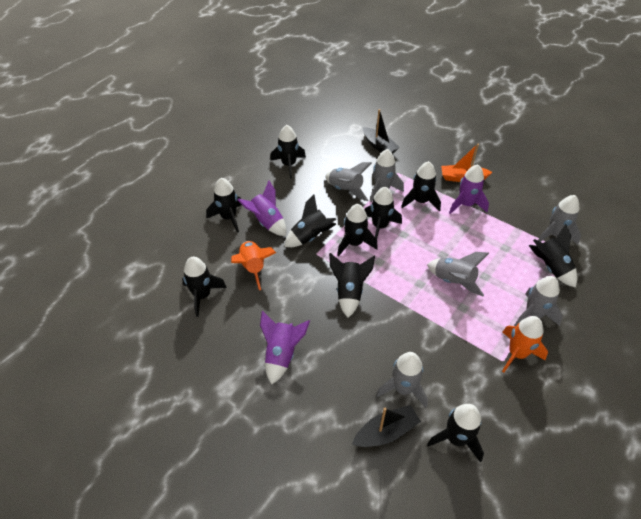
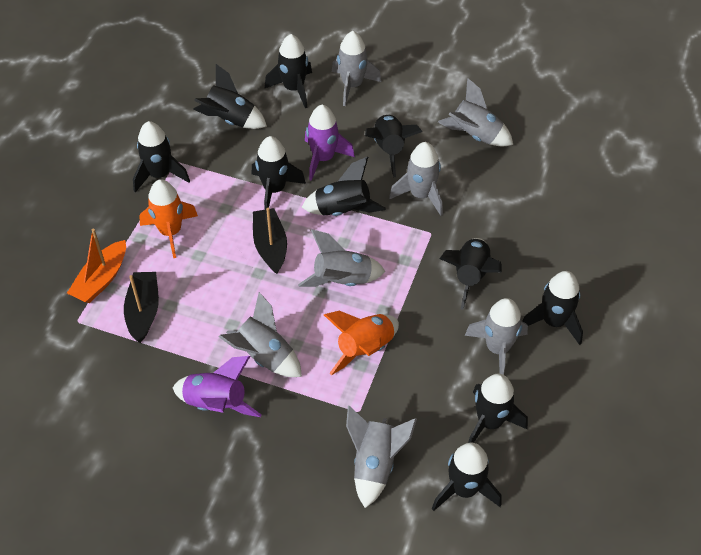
grey rocket: [325,162,372,201] [370,149,404,202] [376,352,428,408] [427,252,489,296] [514,276,563,326] [538,195,581,245] = 6 -> [218,292,302,377] [298,230,385,287] [332,31,381,106] [346,406,417,508] [389,142,443,216] [438,78,513,147] [465,298,528,375] = 7
purple rocket: [237,181,287,236] [260,311,310,384] [449,164,489,214] = 3 -> [173,356,262,417] [305,105,355,181] = 2

